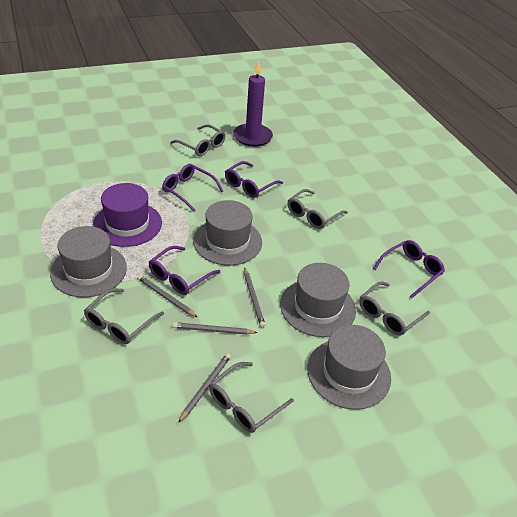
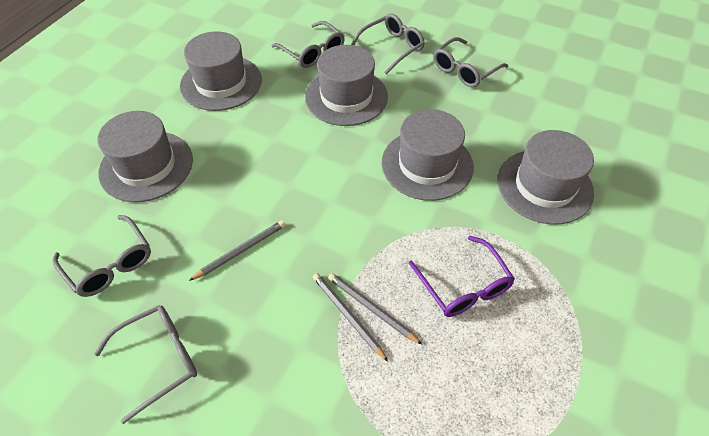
grey hat: [50,226,127,297] [193,200,262,266] [280,263,356,337] [307,325,391,410] = 4 -> [98,111,193,202] [180,31,262,111] [305,45,388,126] [382,109,474,201] [497,130,594,225] = 5
grey pencil: [138,275,197,317] [173,322,258,335] [178,353,231,423] [244,267,265,327] = 4 -> [189,220,285,281] [313,273,388,362] [328,273,423,345] = 3
purple candle: [233,60,273,147] = 1 -> none = 0
purple glasses: [149,246,220,295] [162,164,223,212] [225,161,283,198] [373,240,445,298] = 4 -> [409,236,515,317] = 1
purple hat: [93,183,162,247] = 1 -> none = 0

